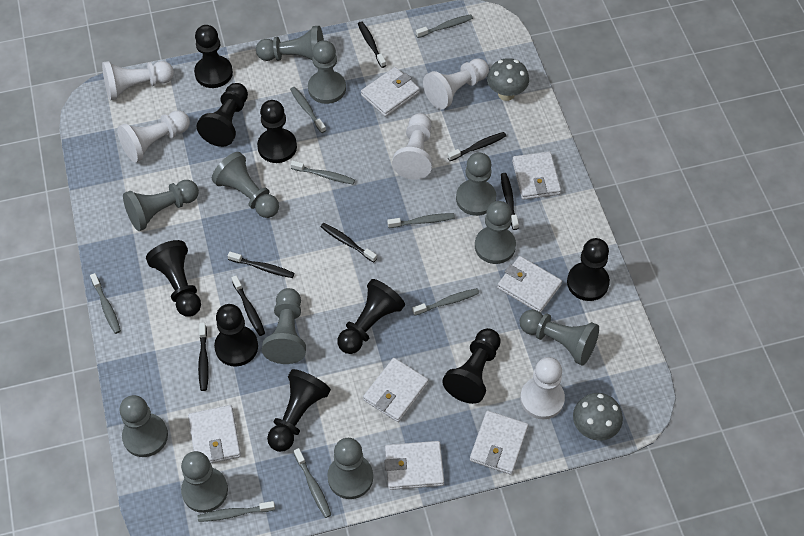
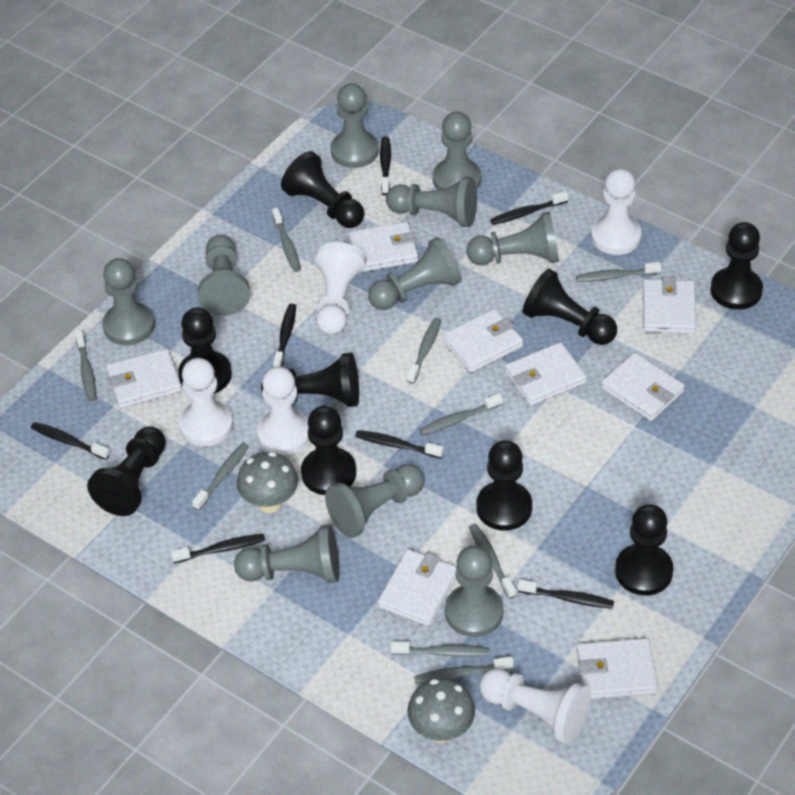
grey pawn: [120,395,168,457] [123,180,199,231] [181,451,228,513] [212,152,279,218] [256,26,324,61] [262,288,306,364] [308,40,346,104] [327,438,373,499] [456,153,496,216] [475,201,516,264] [520,309,599,366] = 11 -> [102,258,155,345] [198,235,250,316] [234,525,340,583] [325,464,425,538] [331,84,379,168] [368,237,462,310] [386,177,477,227] [433,112,481,190] [445,546,503,637] [466,212,559,265] = 10
grey toothbrush: [90,273,121,334] [198,501,275,522] [290,87,326,133] [291,160,355,184] [294,448,331,518] [387,213,455,228] [412,288,479,316] [416,14,473,38] = 8 -> [75,330,96,402] [192,443,249,511] [272,208,301,272] [390,642,489,657] [407,318,442,384] [414,656,514,684] [419,393,503,436] [469,524,516,599] [576,262,661,282] = 9
white wallet: [188,405,241,463] [361,67,420,117] [363,358,429,422] [384,441,444,490] [470,410,528,475] [497,256,562,312] [512,151,561,200] = 7 -> [106,349,182,408] [348,221,419,272] [378,549,457,626] [442,309,523,373] [505,342,587,406] [577,638,658,699] [601,353,685,421] [643,276,696,334] = 8

